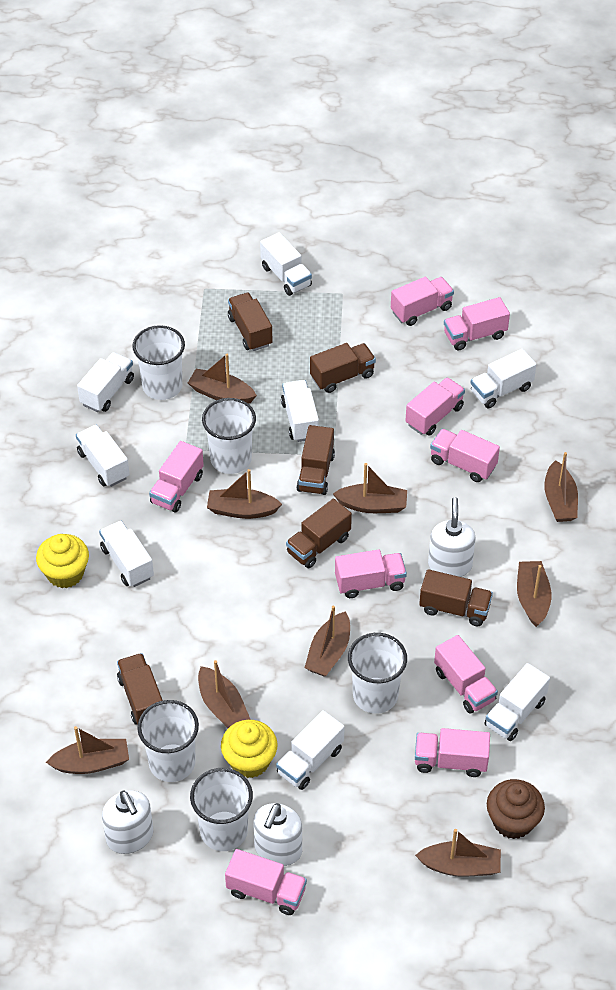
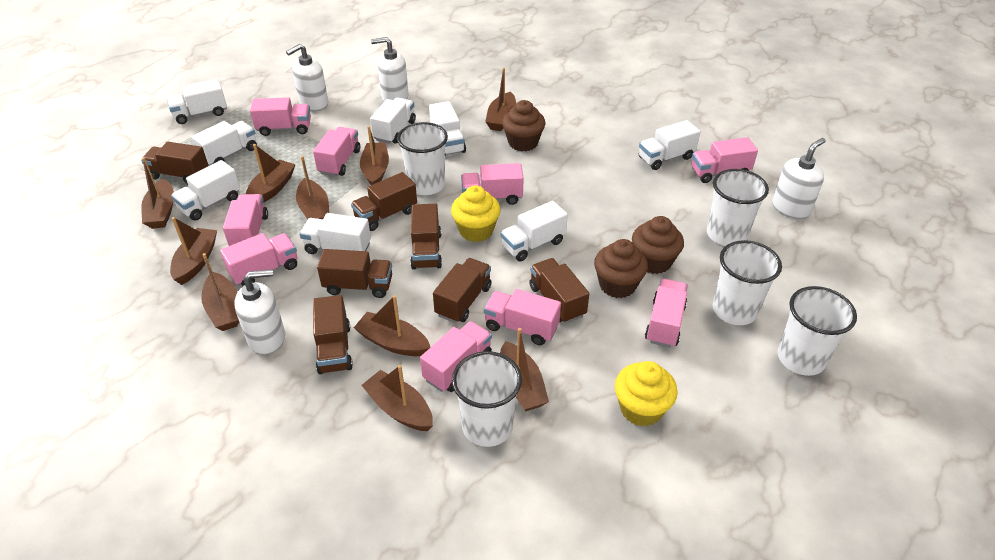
brown boat: [46,726,129,774] [188,354,257,403] [198,660,251,728] [207,469,282,519] [305,606,350,677] [333,463,407,513] [415,829,501,877] [517,561,551,627] [544,452,578,522] = 9 -> [141,157,174,229] [170,217,217,285] [201,253,239,331] [246,144,296,203] [296,156,329,219] [354,295,430,356] [360,126,389,185] [361,365,433,431] [485,68,516,131] [500,328,549,411] = 10
brown cupcake: [487,779,545,839] = 1 -> [502,100,545,151] [594,239,648,298] [632,216,684,274] = 3
brown truck: [117,653,163,725] [228,293,272,351] [286,499,352,568] [296,425,335,495] [310,343,376,393] [419,569,493,626] = 6 -> [141,142,209,184] [313,295,353,374] [317,249,392,298] [351,172,417,231] [410,204,442,270] [433,258,492,323] [529,258,589,323] = 7
white soap dispenser: [102,790,153,854] [253,803,302,866] [428,497,476,577] = 3 -> [234,269,285,355] [286,44,328,111] [371,37,409,102] [772,138,825,219] = 4

